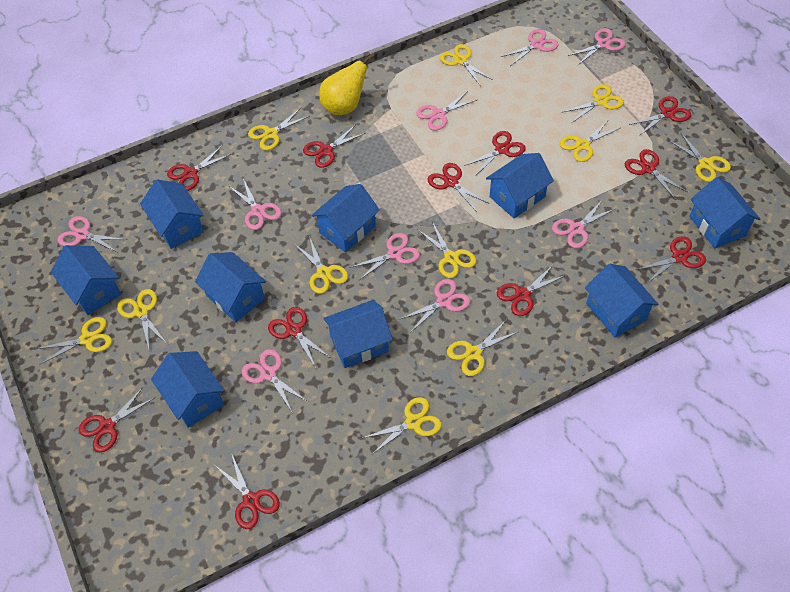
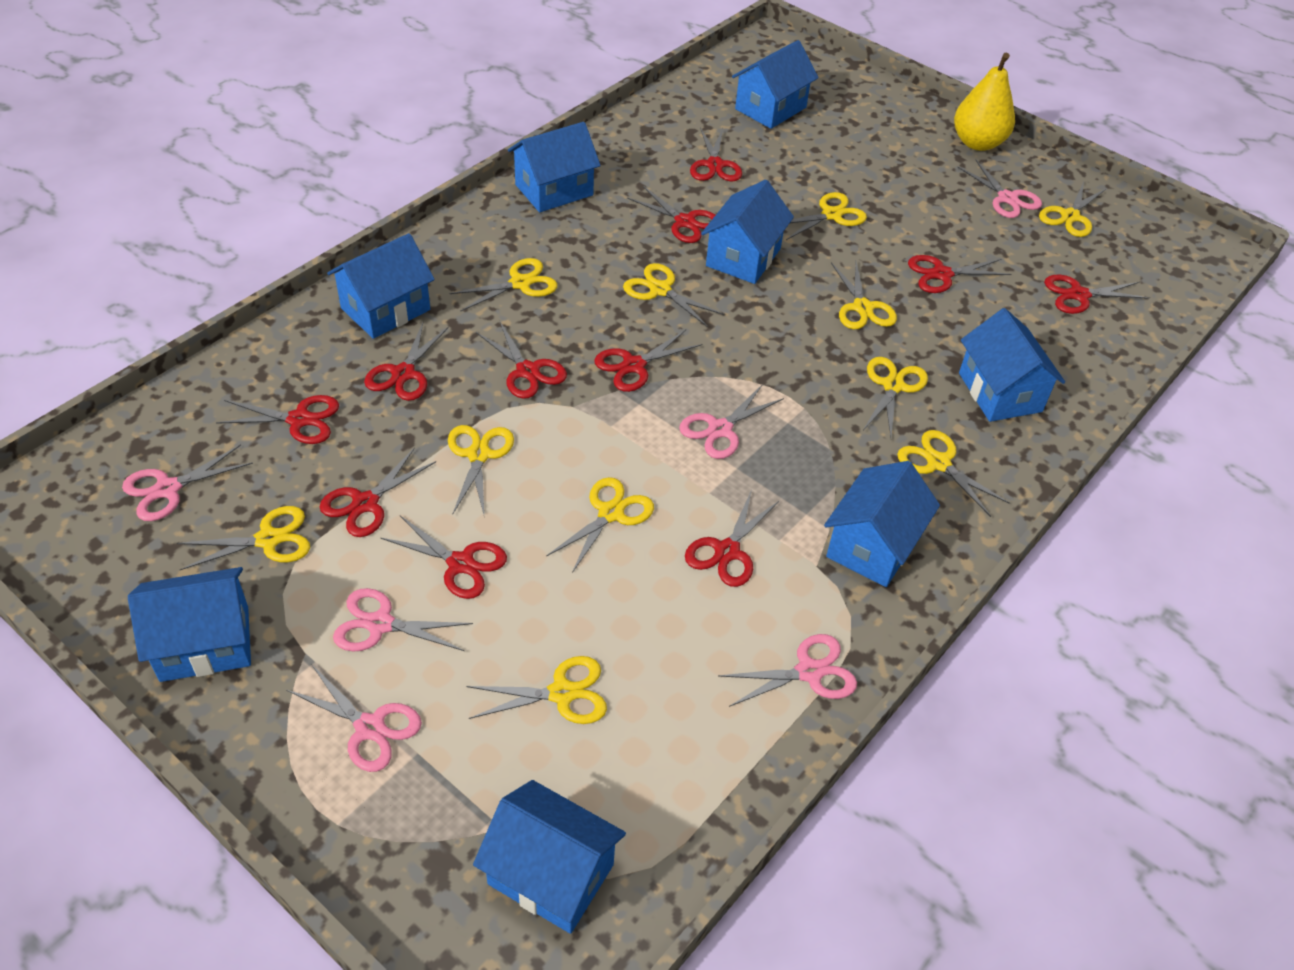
blue house: [51,245,121,315] [140,179,204,249] [151,351,225,428] [195,252,266,322] [311,184,380,253] [323,300,393,368] [486,153,554,218] [585,264,659,338] [689,177,760,248] = 9 -> [128,567,251,682] [327,233,435,339] [473,780,626,934] [508,122,601,212] [701,180,794,284] [732,40,818,129] [824,461,940,587] [959,308,1065,422] = 8
pink scissors: [58,216,127,252] [229,178,282,230] [242,349,308,412] [349,233,420,281] [400,279,470,333] [416,91,478,131] [501,29,559,65] [552,199,615,248] [568,28,626,65] = 9 -> [122,444,253,521] [286,664,422,772] [333,588,473,651] [679,384,784,459] [718,634,857,707] [958,160,1042,218] = 6

